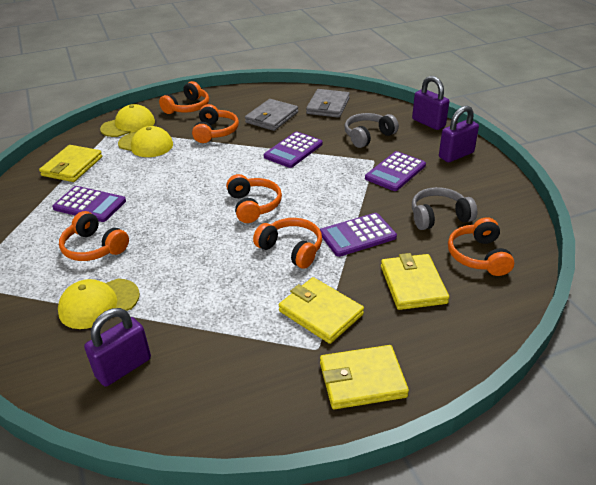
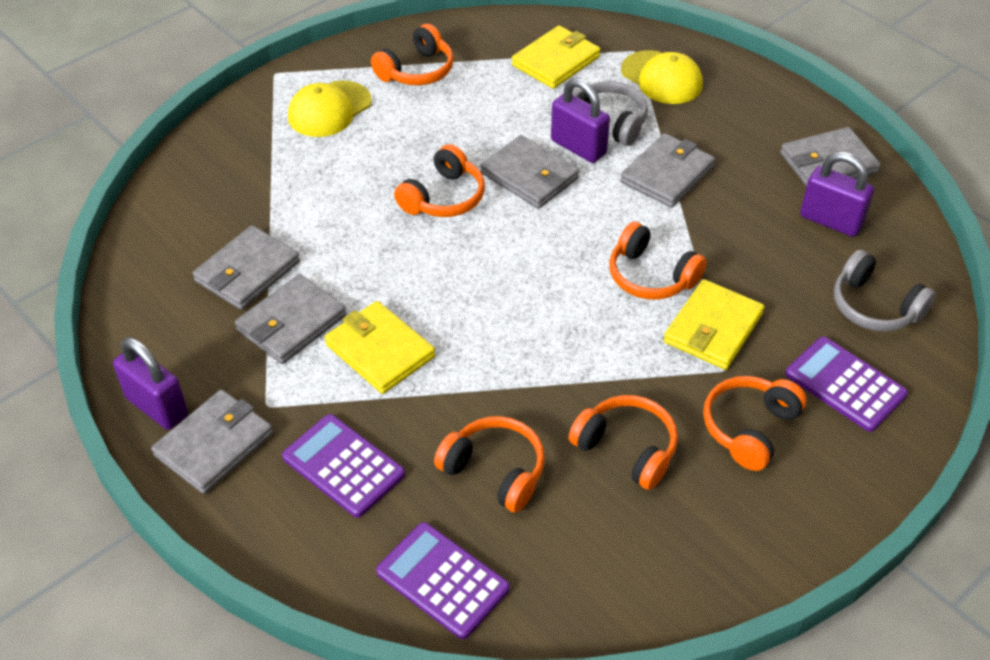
grey wallet: [245,99,298,131] [306,89,350,118] = 2 -> [151,390,273,494] [193,225,300,310] [235,274,346,364] [480,135,579,209] [620,133,715,208] [780,127,881,187] = 6
purple calculator: [52,186,126,222] [264,132,323,168] [320,213,397,257] [365,151,426,191] = 4 -> [282,414,405,518] [376,522,510,639] [785,337,908,432] = 3
yellow cap: [58,279,140,329] [100,104,155,137] [118,126,173,157] = 3 -> [288,81,372,137] [621,50,703,104] = 2
yellow wallet: [39,145,103,182] [279,277,364,344] [320,345,409,409] [381,253,449,310] = 4 -> [325,301,435,394] [512,26,601,89] [664,279,765,370] = 3

